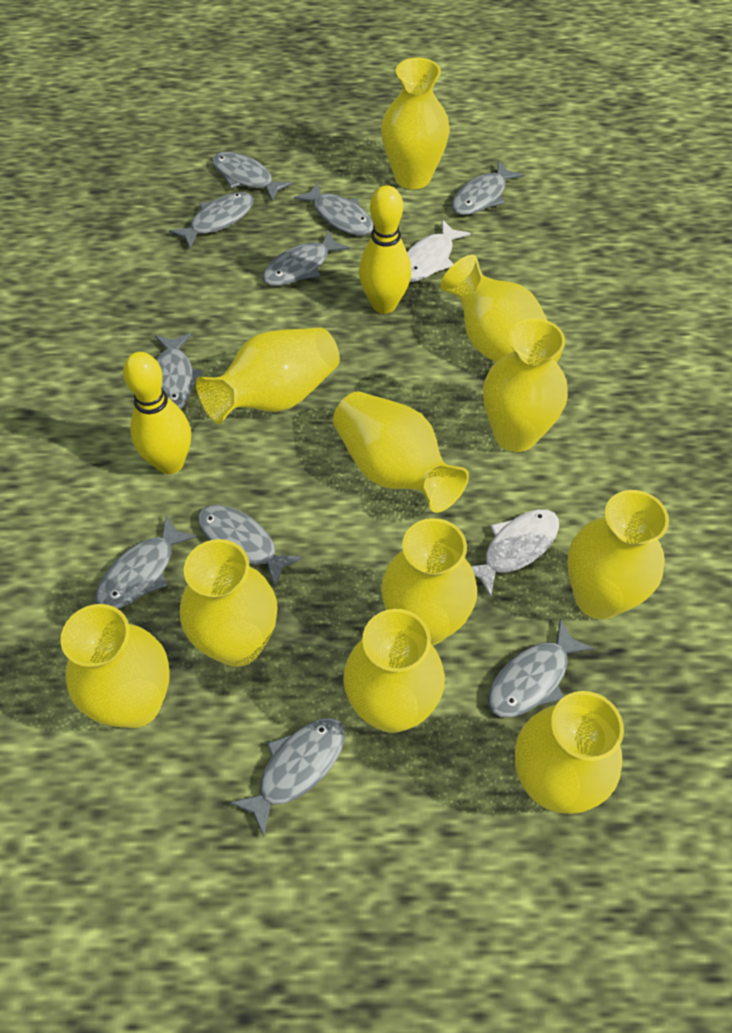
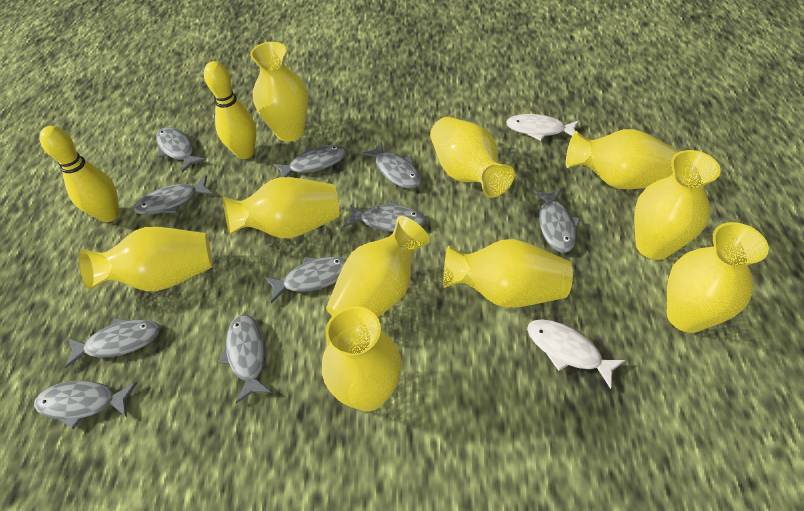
yellow vase: [61,604,169,728] [180,539,278,667] [196,328,340,424] [333,391,469,513] [343,609,445,733] [381,58,450,189] [381,518,477,646] [441,255,562,363] [483,318,568,452] [515,691,624,814] [567,490,669,619] = 11 -> [79,227,212,291] [223,177,339,238] [250,42,308,142] [322,306,402,412] [326,216,430,317] [430,117,515,198] [443,239,573,308] [566,129,680,189] [634,150,721,260] [666,222,769,333] = 10

